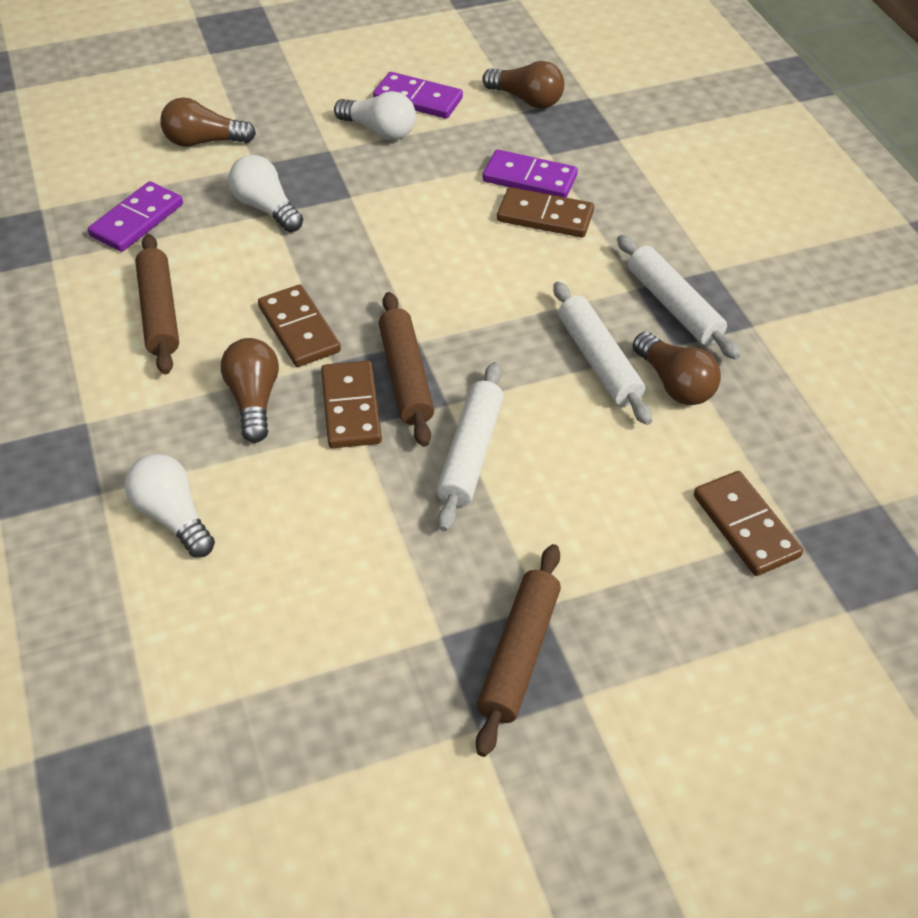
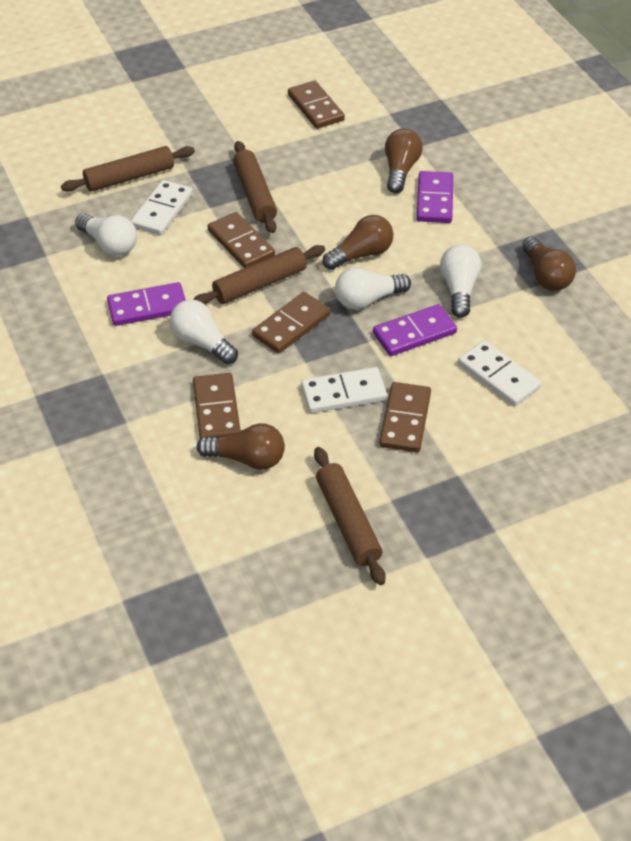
brown domino: [258,285,341,367] [321,361,382,448] [497,187,594,238] [694,471,803,576] = 4 -> [193,373,241,438] [208,212,275,268] [252,292,330,353] [288,81,345,129] [379,382,431,452] = 5
brown rolling pin: [135,234,179,374] [379,292,434,447] [476,544,561,757] = 3 -> [61,146,195,192] [193,245,325,305] [233,141,277,233] [314,447,386,585] = 4
white domino: none = 0 -> [131,180,193,235] [301,367,387,413] [458,340,541,406] = 3
white light bulb: [125,454,215,557] [228,155,303,232] [334,91,416,140] = 3 -> [75,213,137,256] [170,299,238,364] [335,268,411,310] [440,245,481,318] = 4
white rolling pin: [437,362,503,531] [553,282,652,425] [617,235,741,360] = 3 -> none = 0

